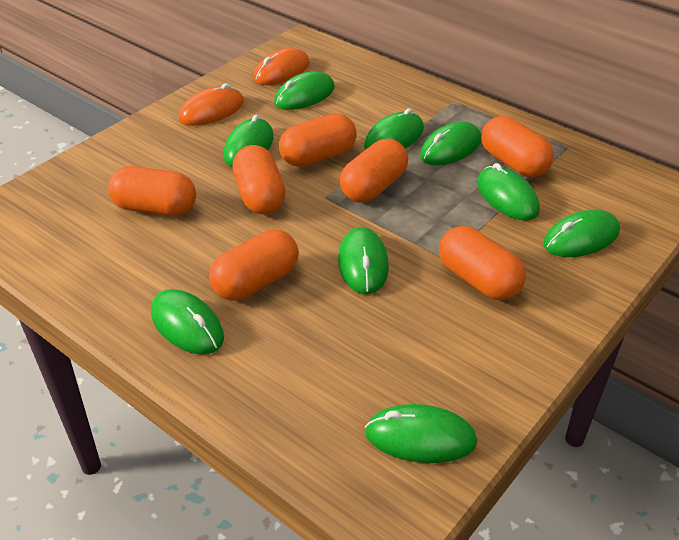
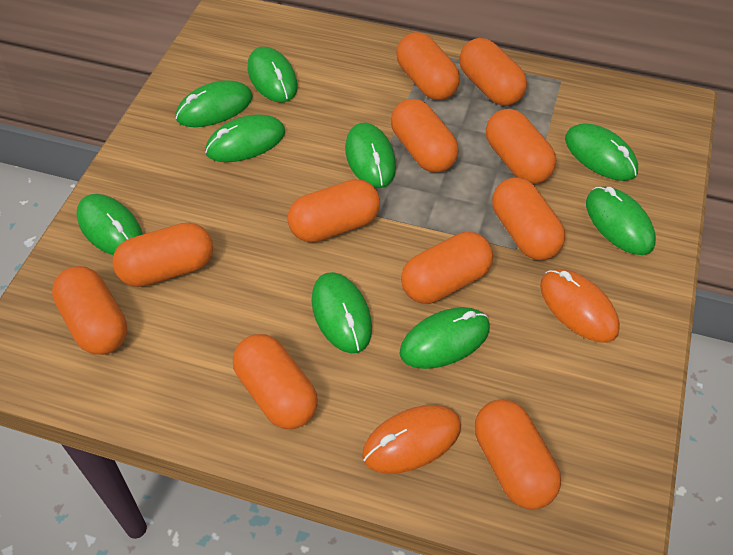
orange capsule: [108,166,196,216] [209,229,299,301] [233,145,285,214] [279,113,357,167] [340,139,408,202] [439,226,526,300] [481,116,554,177] = 7 -> [52,266,127,355] [112,222,213,287] [233,334,318,429] [287,179,380,243] [391,99,459,173] [396,32,460,100] [401,232,493,304] [459,38,527,106] [475,399,561,509] [486,109,556,184] [492,177,565,260] = 11

